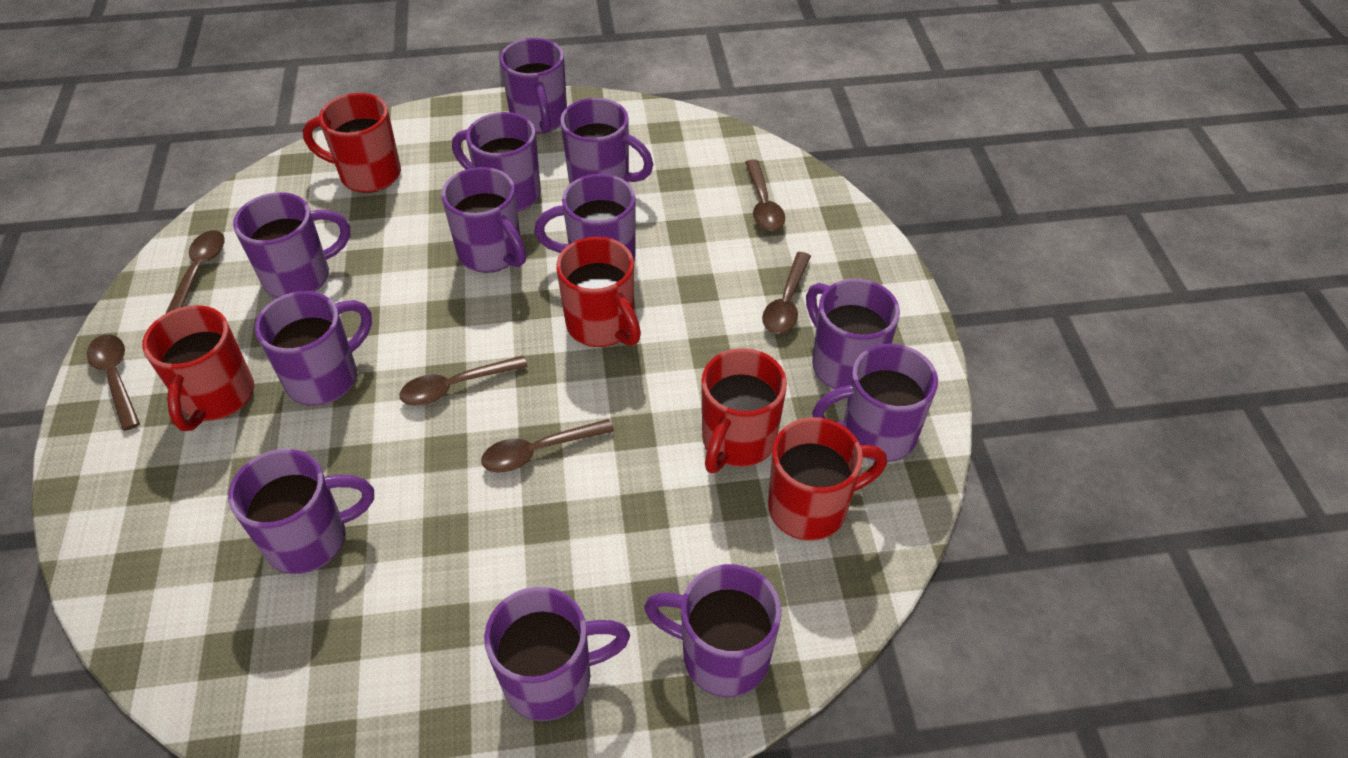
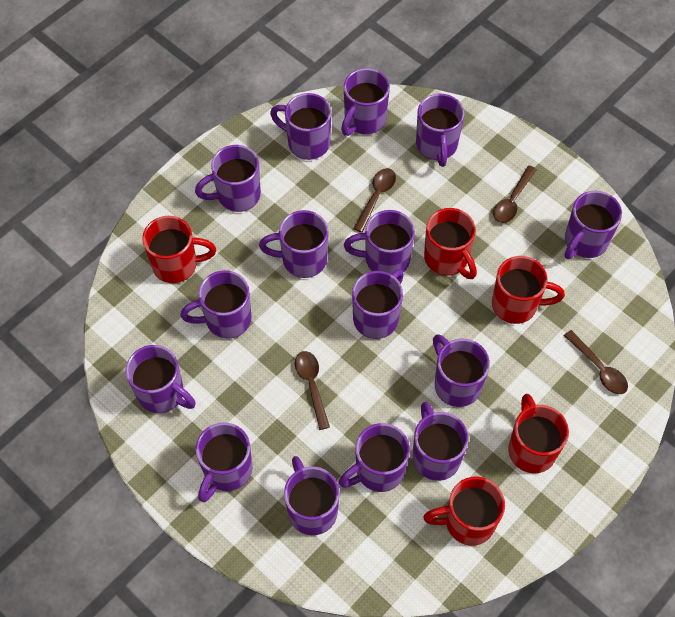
brown spoon: [87,334,140,431] [165,230,225,314] [400,356,528,406] [481,419,614,473] [745,159,785,231] [762,252,811,334] = 6 -> [295,351,330,430] [354,168,396,232] [493,166,537,223] [564,330,628,394] = 4
purple mug: [228,449,374,574] [233,192,350,298] [255,291,372,405] [441,167,526,273] [452,112,541,212] [484,587,630,721] [500,38,567,134] [534,174,635,261] [560,98,654,184] [644,564,782,697] [806,279,900,389] [812,344,938,462] = 12 -> [126,345,196,413] [180,270,252,339] [195,145,261,212] [196,422,252,502] [259,210,328,278] [270,93,332,160] [284,456,340,535] [339,423,410,492] [341,68,390,136] [344,210,415,274] [352,269,404,339] [413,402,469,481] [416,94,464,167] [433,334,490,407] [564,191,622,259] = 15

